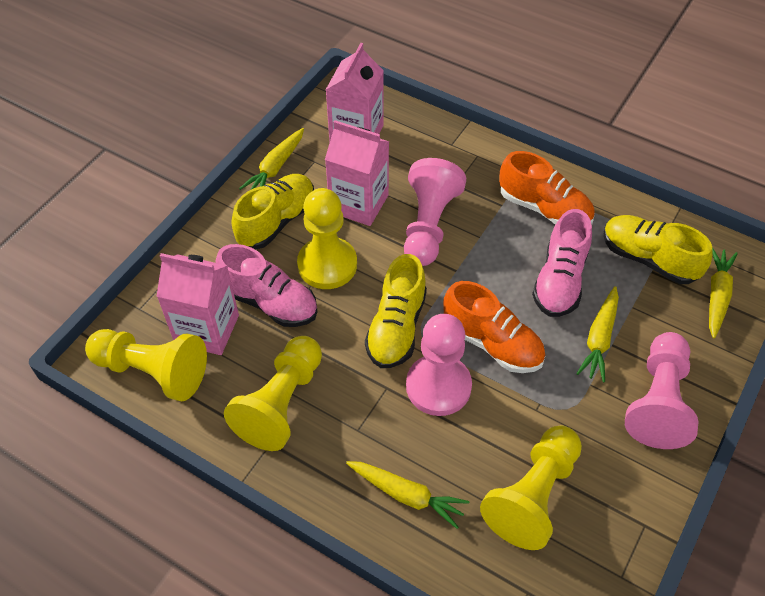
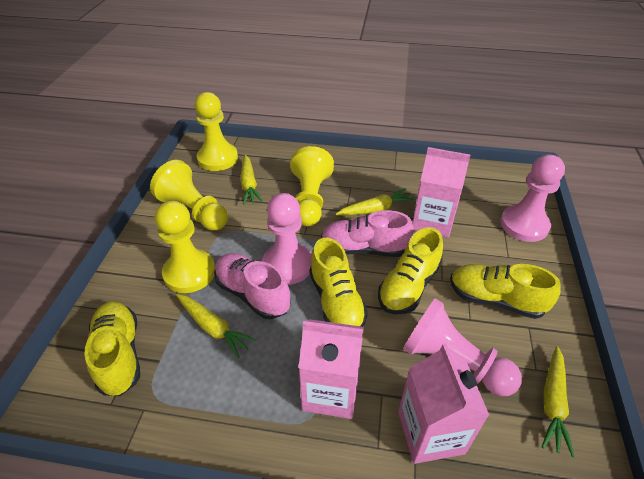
orange shoe: [443,281,545,373] [499,151,595,225] = 2 -> none = 0
yellow shoe: [231,174,314,249] [365,254,427,368] [603,215,713,284] = 3 -> [84,301,140,396] [309,238,368,327] [378,227,443,314] [450,264,561,319] = 4

